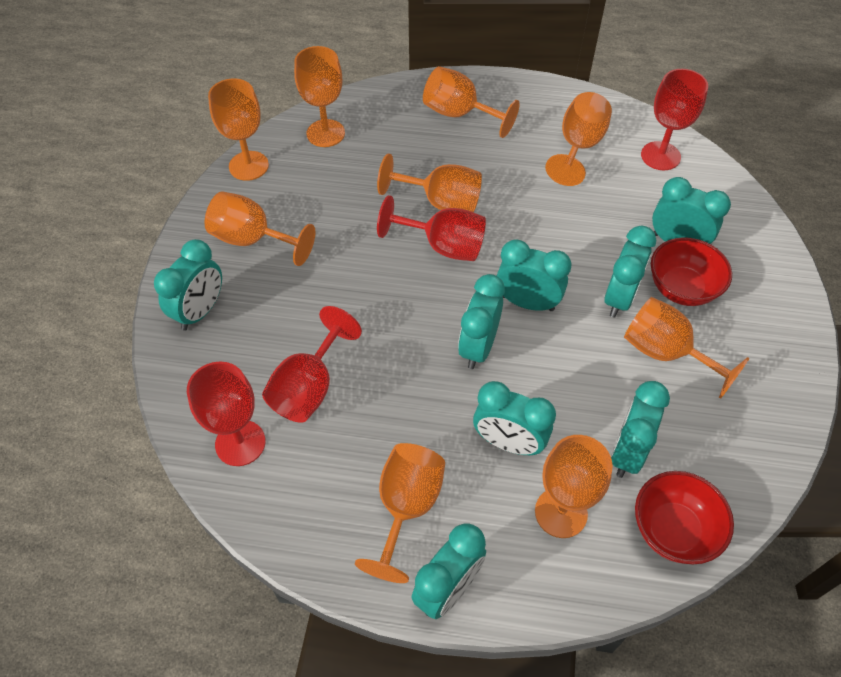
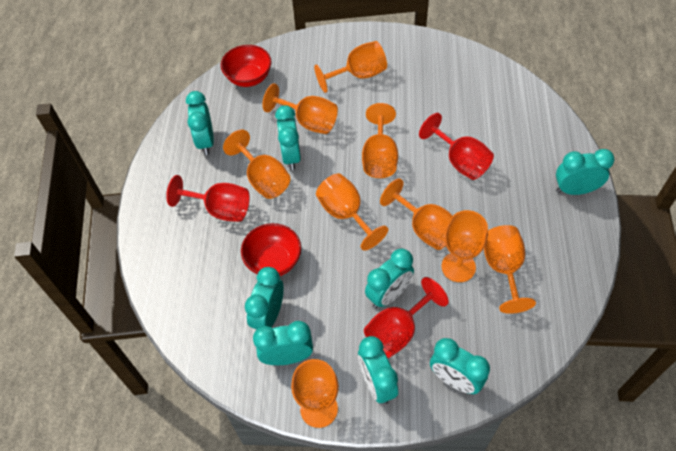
red goblet: [187,361,266,466] [262,306,362,423] [377,195,486,261] [641,69,708,170] = 4 -> [166,175,250,222] [364,277,449,358] [419,113,494,180] = 3

